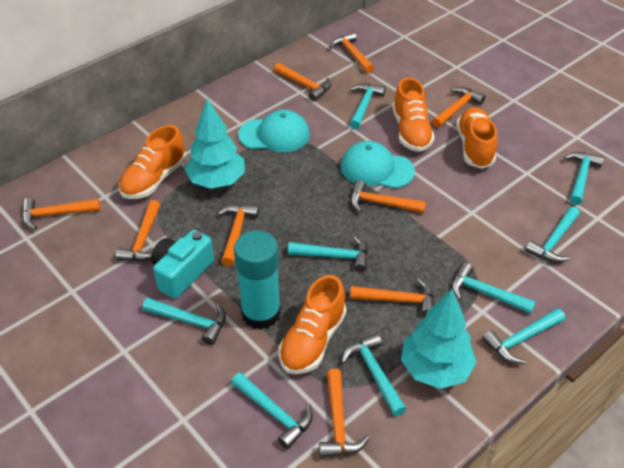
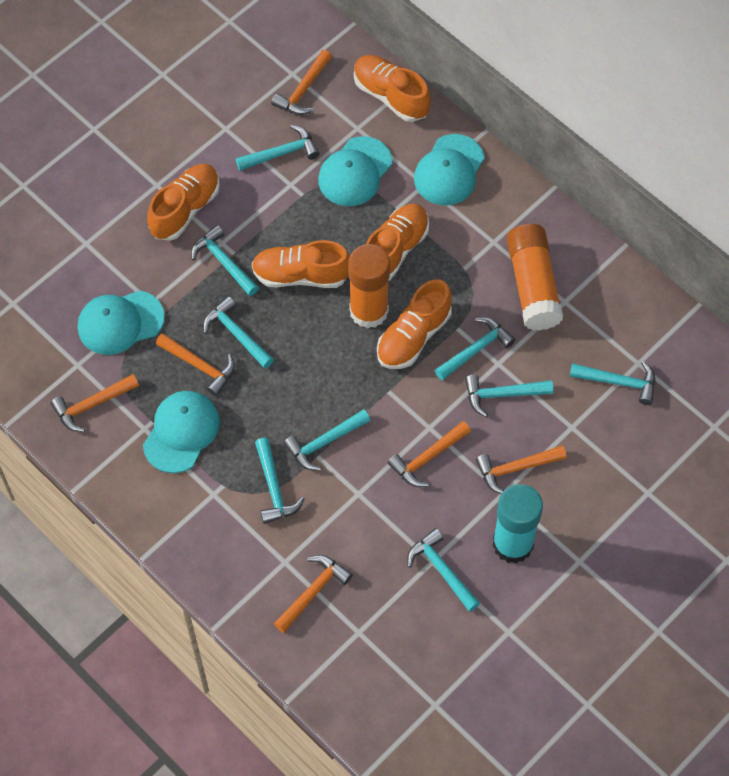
orange glue stick: none = 0 -> [348,244,390,328] [506,224,563,331] = 2
orange hammer: [22,198,100,230] [116,200,160,261] [218,204,259,266] [274,63,331,101] [319,369,369,458] [329,32,374,73] [350,278,434,317] [351,180,426,213] [432,87,486,128] = 9 -> [51,374,139,432] [156,333,235,396] [271,50,332,115] [274,555,353,633] [388,421,471,487] [476,445,567,494] = 6
orange shoe: [119,125,186,199] [279,275,347,374] [393,77,435,152] [456,107,498,169] = 4 -> [147,164,220,241] [252,240,350,288] [354,55,431,122] [366,204,429,281] [377,279,452,369] = 5
turquoise camera: [151,230,214,299] = 1 -> none = 0
turquoise cap: [238,110,310,152] [340,141,415,189] = 2 -> [78,291,165,355] [143,391,220,473] [318,136,392,206] [414,134,485,205] = 4
turquoise tree: [185,99,245,189] [401,289,477,389] = 2 -> none = 0

